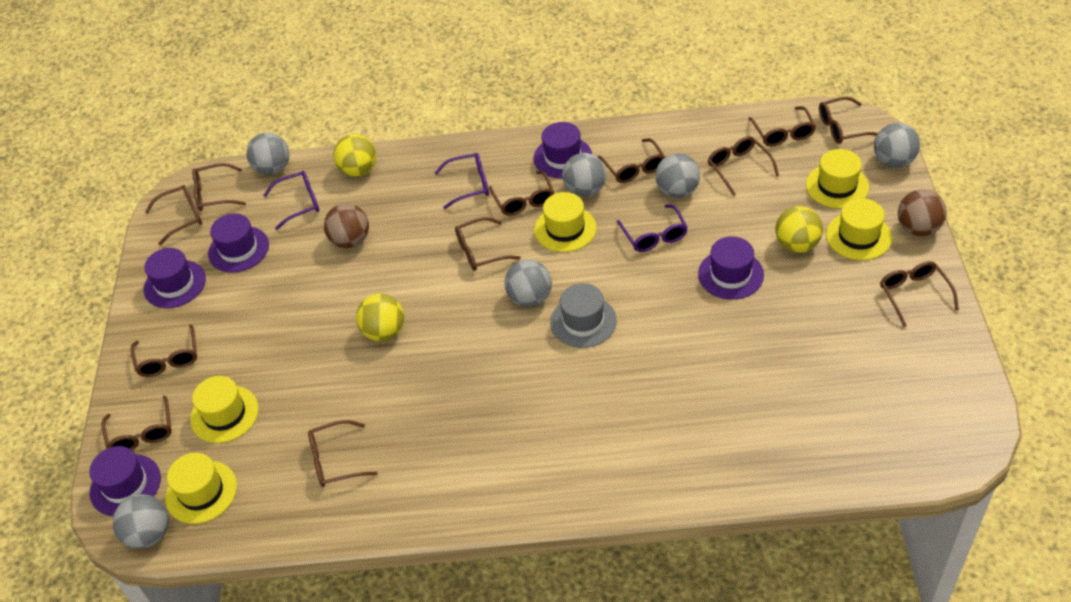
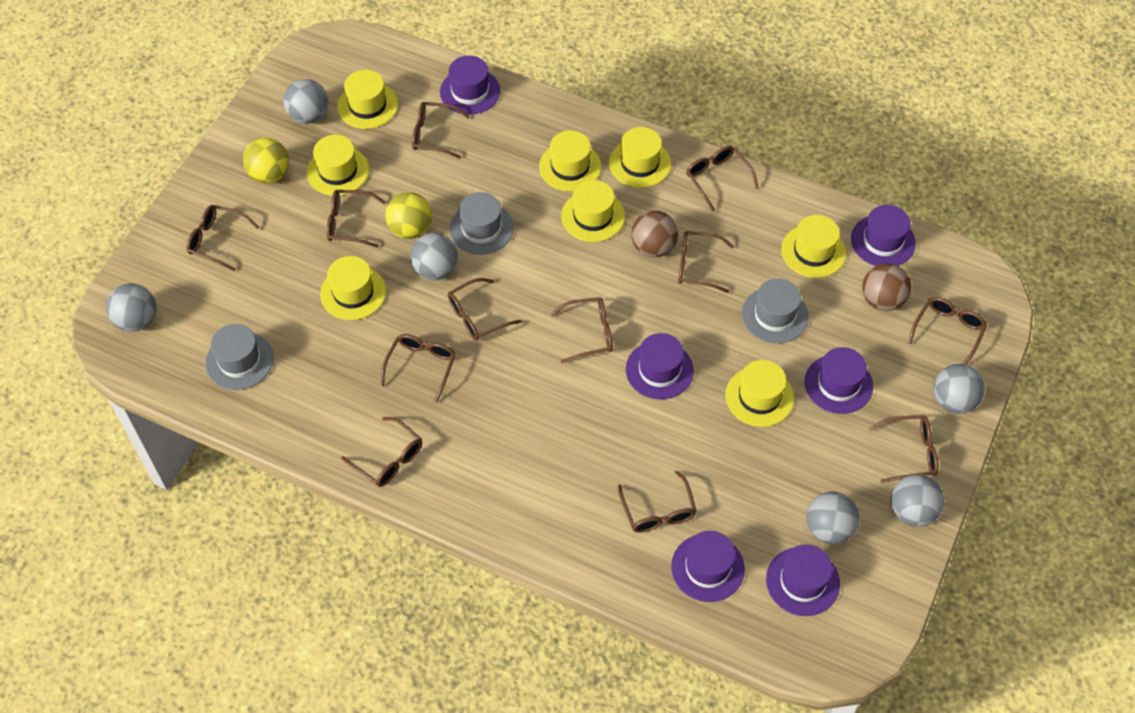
grey hat: [550,283,617,348] = 1 -> [205,324,274,390] [450,192,514,255] [742,279,808,343] = 3
purple glasses: [263,171,319,230] [435,153,489,209] [617,205,688,252] = 3 -> none = 0
purple hat: [89,446,161,516] [144,248,206,308] [208,213,269,273] [534,122,592,178] [698,236,764,300] = 5 -> [440,56,500,115] [626,333,694,400] [671,531,745,602] [766,544,840,616] [805,347,873,414] [851,205,916,266] = 6
yellow ball: [333,134,376,177] [356,294,404,341] [775,206,823,253] = 3 -> [243,138,289,184] [385,192,432,239] = 2
yellow hat: [165,453,237,524] [190,376,259,443] [534,192,596,252] [806,149,869,208] [826,198,892,260] = 5 -> [307,135,369,196] [320,256,386,320] [337,70,398,129] [539,130,601,191] [561,180,625,242] [609,127,671,188] [725,360,794,427] [781,215,846,278] = 8

